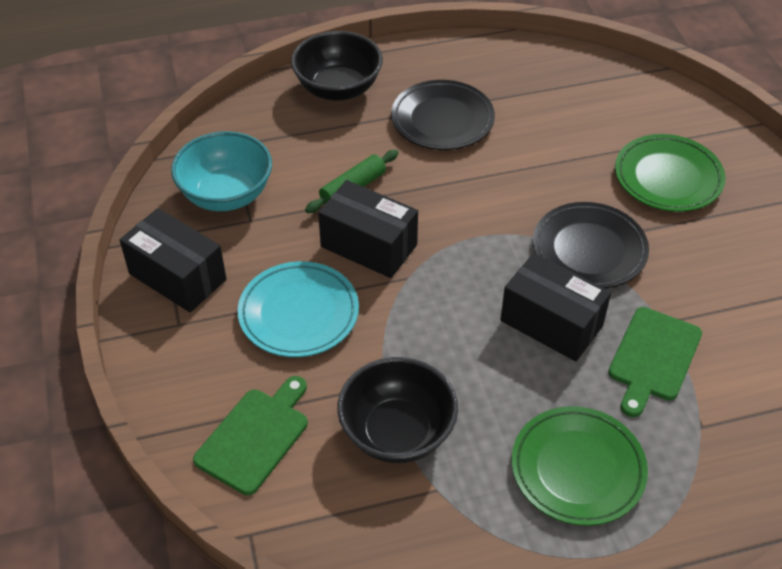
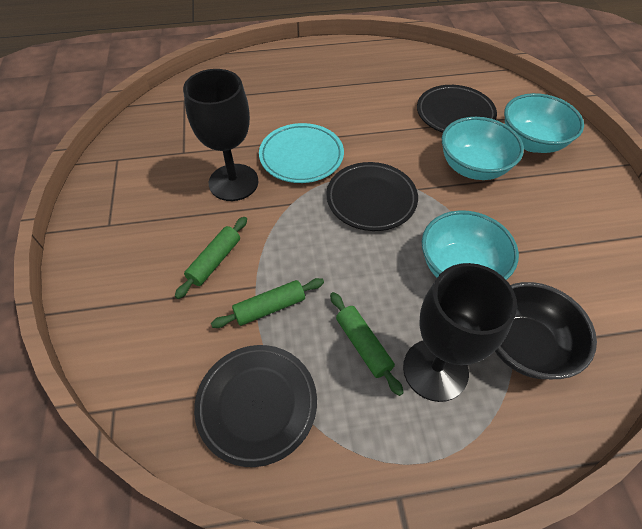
black bowl: [291,31,383,101] [337,357,458,463] = 2 -> [495,282,597,379] = 1
black box: [120,208,226,313] [318,180,418,278] [501,253,611,361] = 3 -> none = 0
black goblet: none = 0 -> [183,69,259,201] [403,263,517,402] = 2
black plate: [391,80,495,150] [533,202,649,289] = 2 -> [194,345,317,467] [326,162,418,231] [417,85,497,133] = 3
green cutting board: [193,376,308,495] [608,307,702,417] = 2 -> none = 0
green plate: [512,406,648,526] [615,134,725,212] = 2 -> none = 0
green rolling pin: [305,150,399,213] = 1 -> [175,217,247,299] [211,278,324,328] [330,292,403,396] = 3
turquoise bowl: [171,131,272,211] = 1 -> [422,210,519,280] [442,117,524,180] [504,93,584,153] = 3

